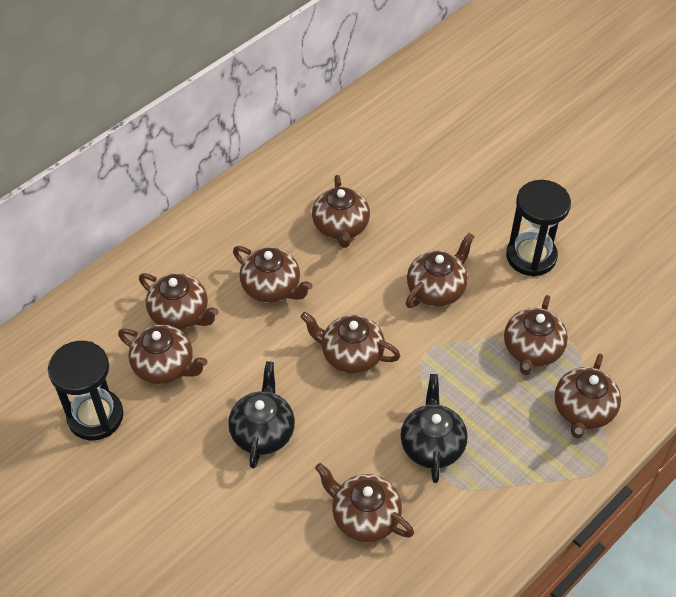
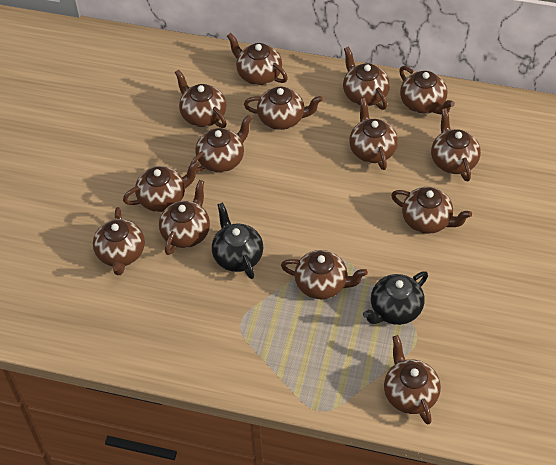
black hourglass: [48,341,124,440] [506,180,571,277] = 2 -> none = 0
brown teapot: [118,325,207,384] [139,273,219,330] [233,246,313,303] [300,312,400,374] [312,175,370,248] [315,463,414,542] [406,233,474,308] [504,295,568,375] [555,353,621,439] = 9 -> [93,207,145,275] [123,161,200,212] [159,180,210,255] [175,70,227,128] [190,115,252,173] [227,33,288,85] [244,87,323,130] [281,250,368,299] [343,47,390,110] [349,98,398,170] [384,335,441,424] [391,187,472,234] [399,66,455,115] [431,108,481,181] = 14

